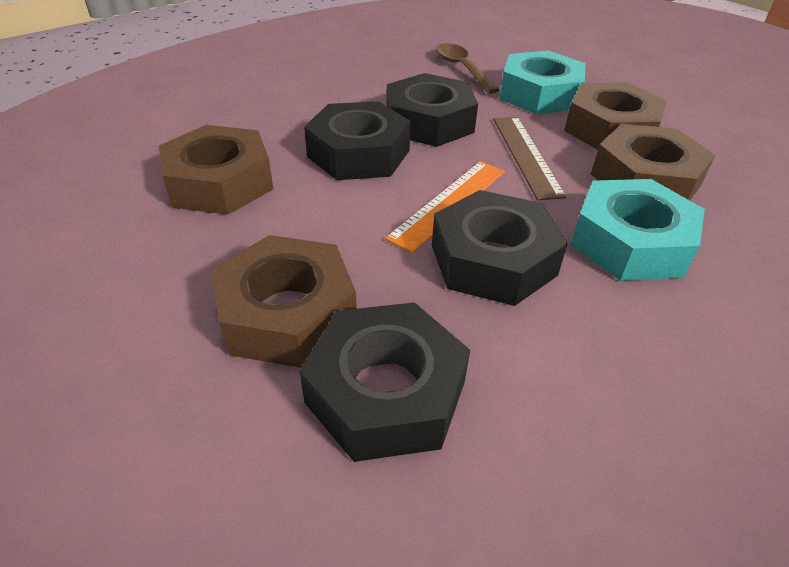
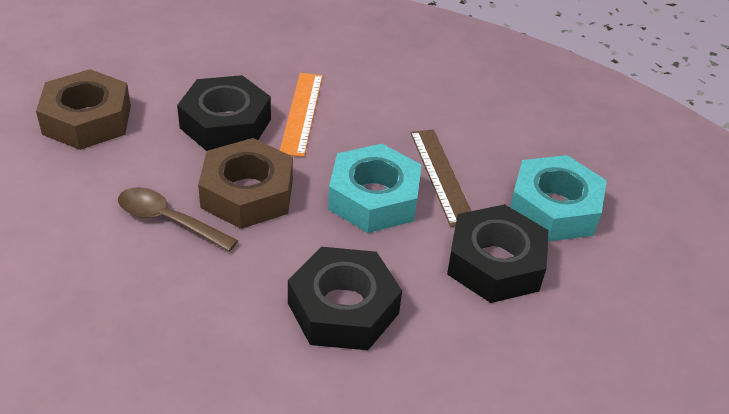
black nut: [300,302,470,462] [304,101,411,180] [386,73,478,147] [432,190,568,306] = 4 -> [177,75,271,151] [288,247,402,350] [447,204,549,303] = 3
brown nut: [159,125,273,215] [211,235,357,368] [564,82,667,150] [591,124,715,200] = 4 -> [36,69,131,150] [198,138,293,229] = 2

